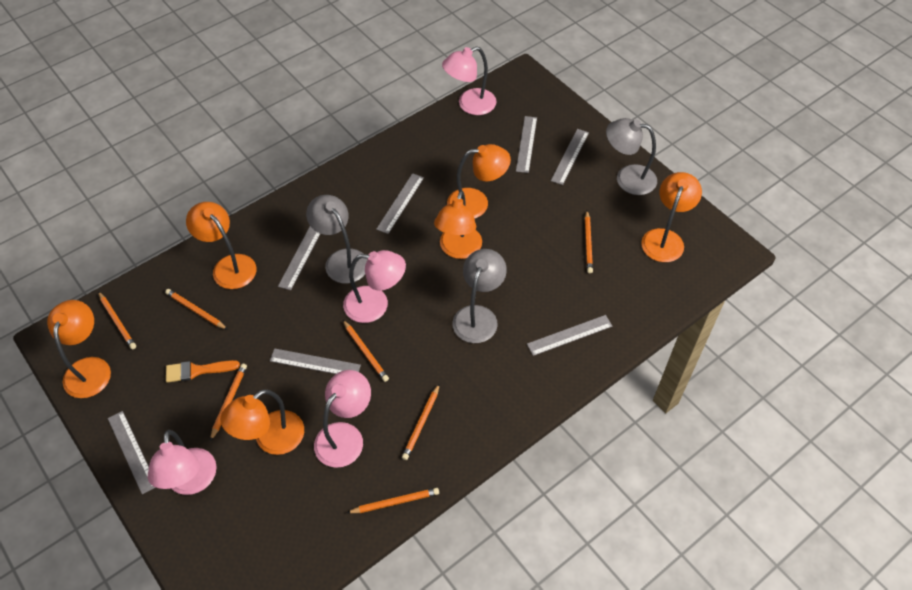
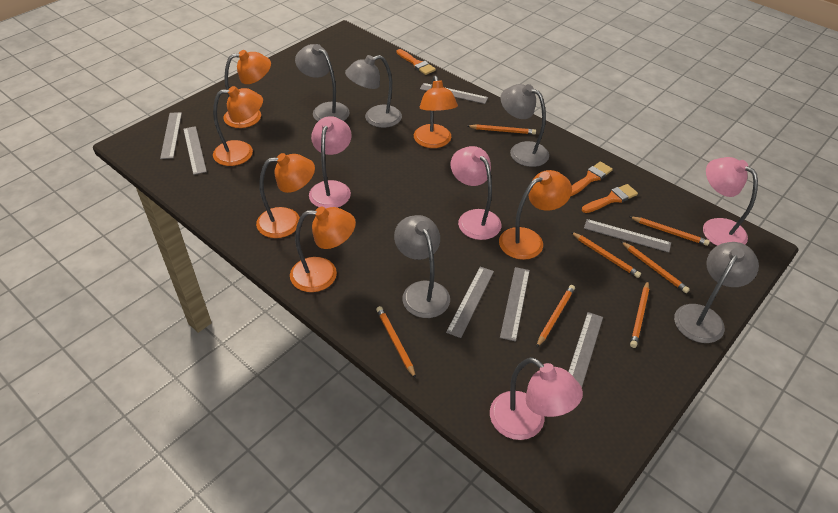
grey lamp: [306,195,368,283] [452,249,507,343] [606,118,657,195] = 3 -> [295,44,350,121] [345,55,402,128] [394,215,450,318] [501,84,549,167] [674,242,759,343] = 5
orange brush: [166,360,240,383] = 1 -> [397,49,436,75] [571,161,613,196] [582,184,638,213] = 3

